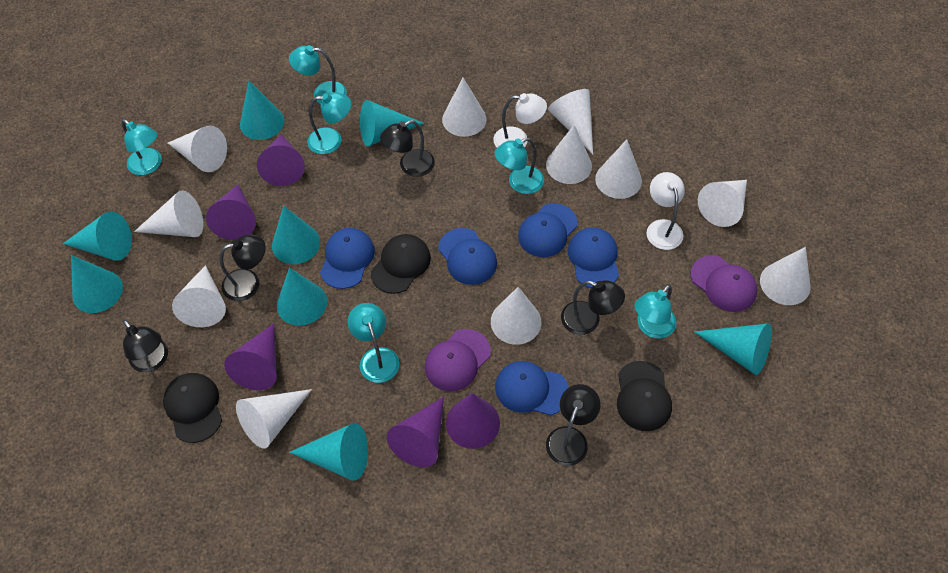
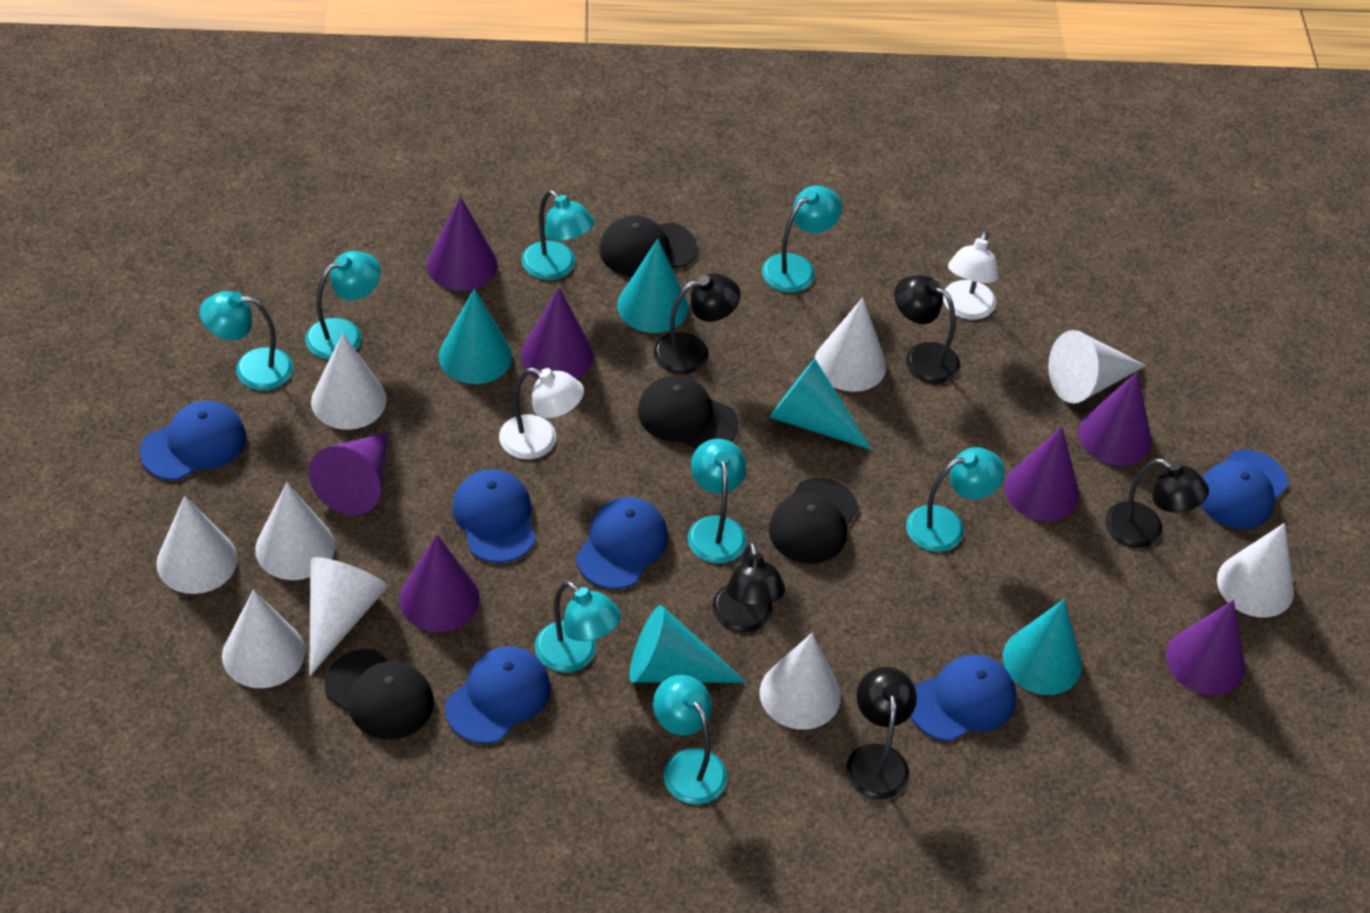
black cap: [163,373,222,443] [371,234,431,294] [617,361,672,431] = 3 -> [325,649,434,739] [599,216,697,277] [637,375,739,449] [769,478,859,564] = 4
blue cap: [320,228,375,289] [438,228,497,285] [495,361,569,415] [518,203,578,257] [568,227,619,288] = 5 -> [140,401,246,480] [445,646,551,744] [452,469,536,563] [576,497,668,589] [911,655,1017,741] [1201,449,1288,529] = 6
purple cap: [425,329,491,391] [691,255,757,312] = 2 -> none = 0
purple cone: [206,185,256,240] [224,323,277,390] [257,135,305,186] [387,397,444,467] [446,393,500,449] = 5 -> [309,432,388,515] [399,534,480,632] [427,196,498,291] [521,288,594,379] [1004,427,1079,521] [1078,372,1152,466] [1166,600,1245,695] = 7
turquoise cone: [63,212,132,261] [71,255,123,313] [240,81,284,140] [272,206,320,264] [277,268,327,326] [289,423,368,481] [360,100,424,146] [694,323,772,375] = 8 -> [439,289,512,384] [617,239,689,333] [629,605,747,683] [769,359,872,450] [1003,599,1082,695] = 5
turquoise lamp: [122,119,162,175] [289,45,347,104] [307,92,351,154] [348,303,399,383] [495,138,544,194] [634,285,676,339] = 6 -> [199,291,293,390] [305,251,381,360] [522,190,595,280] [535,581,621,673] [653,675,727,804] [688,439,747,564] [762,185,842,292] [906,447,1005,552] = 8
white cone: [134,190,204,237] [168,126,227,172] [172,265,226,327] [236,389,312,449] [442,77,487,137] [491,287,541,345] [546,125,592,184] [548,89,593,155] [595,139,642,199] [698,180,747,227] [760,247,811,305] = 11 -> [157,496,238,594] [222,590,305,688] [255,482,335,580] [309,557,387,676] [311,333,387,430] [760,633,841,730] [815,297,886,392] [1048,330,1146,403] [1217,523,1294,617] = 9

